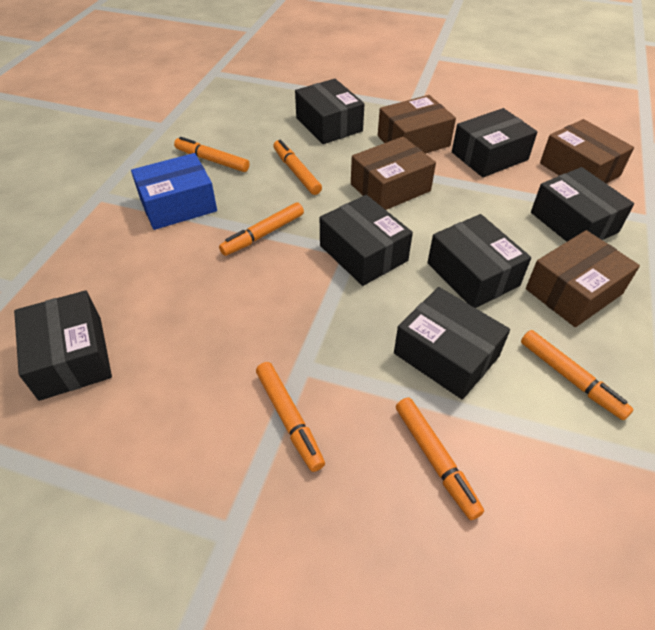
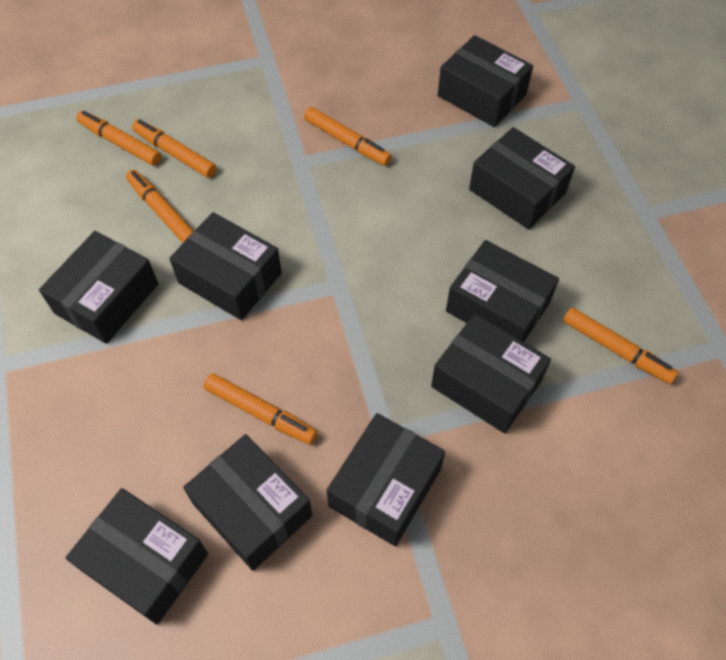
black box: [14,290,112,401] [295,79,365,144] [320,195,413,286] [394,287,510,399] [428,214,531,308] [452,108,537,177] [531,167,634,242] = 7 -> [39,231,158,344] [66,488,208,625] [169,212,282,320] [183,434,312,571] [327,413,445,546] [431,314,551,433] [438,35,533,127] [446,240,559,342] [469,127,575,230] = 9
blue box: [131,153,217,230] = 1 -> none = 0
brown box: [351,137,436,210] [378,95,456,154] [526,230,640,327] [540,119,634,184] = 4 -> none = 0

